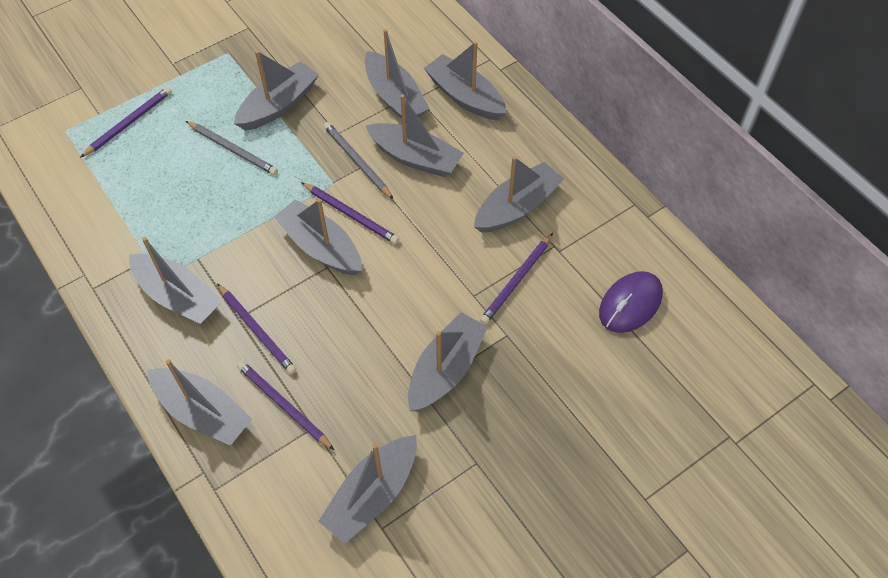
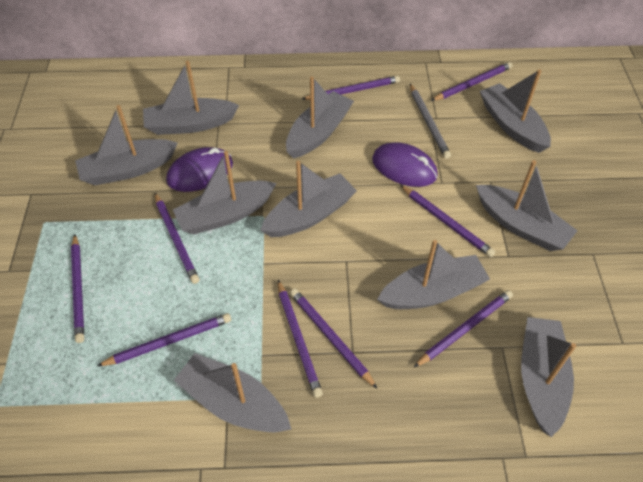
grey pencil: [186,121,278,175] [323,122,394,200] = 2 -> [410,84,451,159] = 1
purple mouse: [599,271,663,333] = 1 -> [166,147,233,192] [372,142,438,187] = 2
purple pencil: [80,87,172,158] [217,283,297,374] [237,361,334,450] [301,182,399,244] [480,233,553,325] = 5 -> [71,234,84,343] [97,313,231,366] [155,193,199,284] [278,280,323,398] [290,288,377,388] [302,76,400,100] [400,185,495,257] [414,290,513,367] [431,62,513,101] = 9

